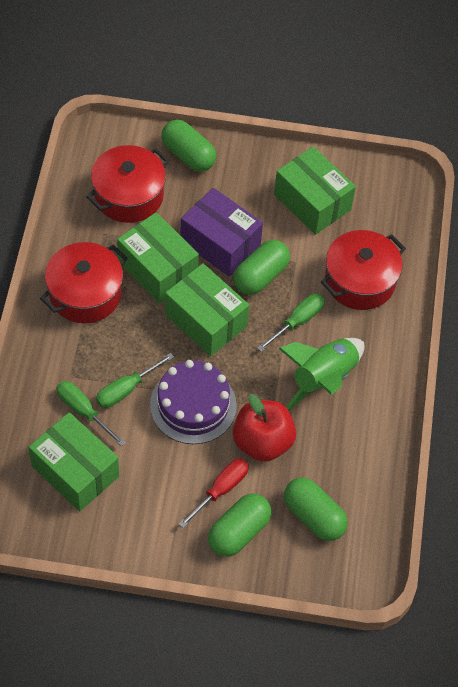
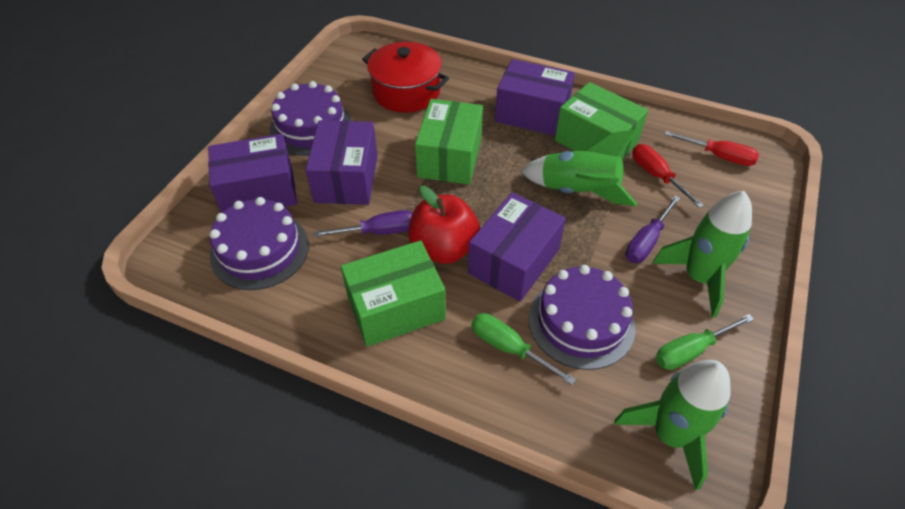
green box: [28,412,119,512] [117,212,199,304] [165,263,249,356] [274,146,356,235] = 4 -> [341,240,446,347] [415,99,483,185] [555,82,648,159] = 3
green capsule: [161,120,216,172] [208,493,271,557] [233,240,290,295] [284,478,348,541] = 4 -> none = 0
green rocket: [278,338,364,411] = 1 -> [521,129,637,206] [614,360,730,490] [652,191,752,318] = 3
green screwdriver: [56,381,125,446] [96,353,174,408] [257,293,325,351] = 3 -> [472,313,576,385] [656,314,754,370] = 2
purple box: [180,188,263,277] = 1 -> [208,134,297,213] [306,120,378,205] [468,192,566,302] [495,59,575,136] = 4
purple cake: [150,360,237,444] = 1 -> [209,197,309,290] [270,81,352,156] [528,265,635,370] = 3
purple screwdriver: none = 0 -> [313,210,413,237] [626,195,680,263] = 2
red pot: [40,242,128,323] [86,145,170,223] [321,230,406,310] = 3 -> [362,42,449,113] = 1
red screwdriver: [178,458,249,528] = 1 -> [632,144,704,208] [664,131,759,166] = 2

